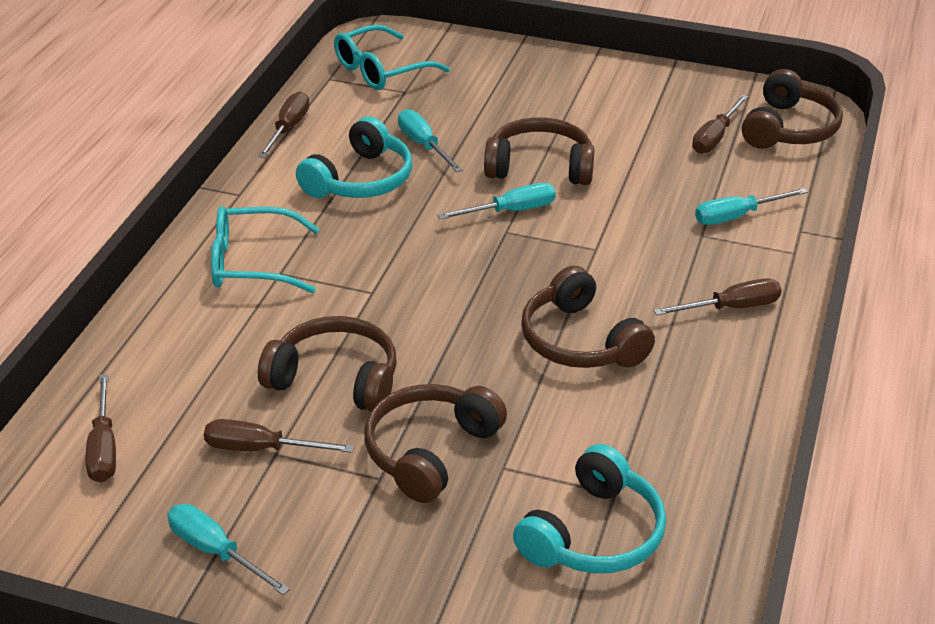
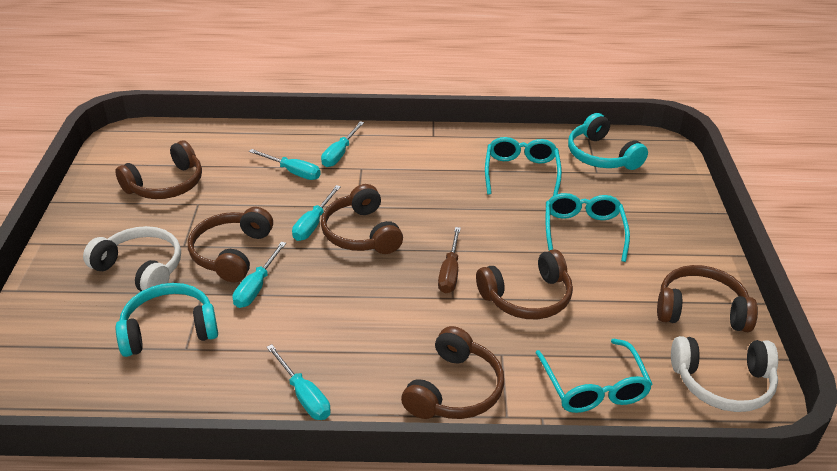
brown headphones: [258,316,397,412] [364,384,507,503] [484,117,595,185] [521,266,655,368] [742,69,843,149] = 5 -> [115,140,202,199] [188,207,273,282] [321,184,403,254] [401,326,504,419] [476,249,573,319] [657,265,758,332] = 6
brown screwdriver: [86,374,116,483] [204,419,354,453] [258,91,309,158] [653,278,782,316] [692,95,748,154] = 5 -> [438,227,461,293] = 1
turquoise glasses: [211,206,319,293] [334,25,450,90] = 2 -> [485,137,562,196] [536,339,653,413] [546,193,630,262] = 3
turquoise screwdriver: [167,504,290,595] [398,109,463,172] [437,183,556,219] [695,188,808,225] = 4 -> [233,242,286,308] [249,149,321,180] [266,344,331,420] [292,185,341,241] [321,121,364,167] = 5
white headphones: none = 0 -> [83,226,181,291] [671,336,778,412] = 2

